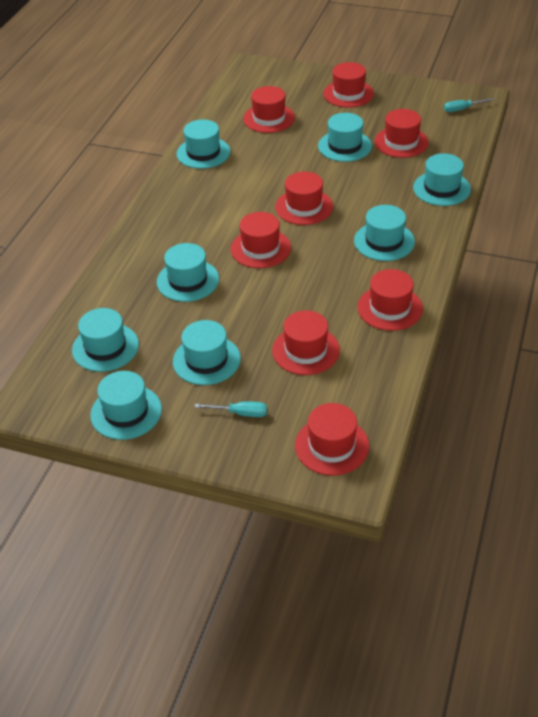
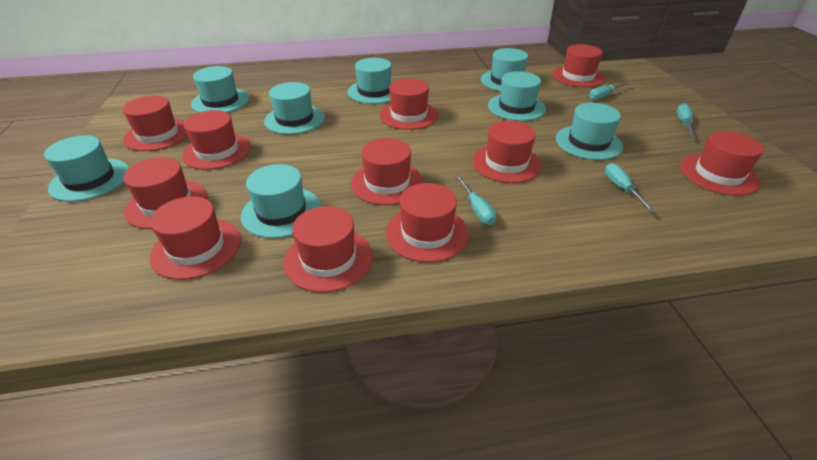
red hat: [231,212,291,268] [243,86,295,133] [272,310,340,375] [275,172,333,225] [295,403,369,475] [323,62,374,108] [357,269,423,331] [374,109,429,158] = 8 -> [122,96,188,151] [123,157,207,229] [150,196,241,280] [182,110,251,170] [284,206,373,293] [351,138,424,205] [380,78,438,130] [385,183,469,263] [472,121,542,183] [552,44,605,87] [680,131,764,196] = 11
turquoise screwdriver: [195,401,267,417] [444,98,494,112] = 2 -> [455,175,496,225] [589,82,629,100] [605,163,655,212] [677,103,695,137] = 4

